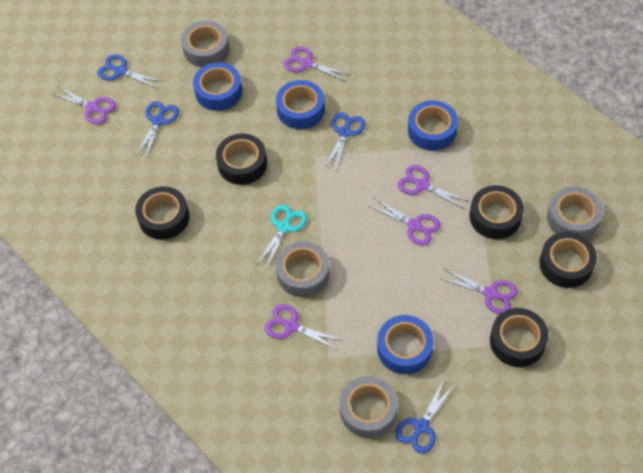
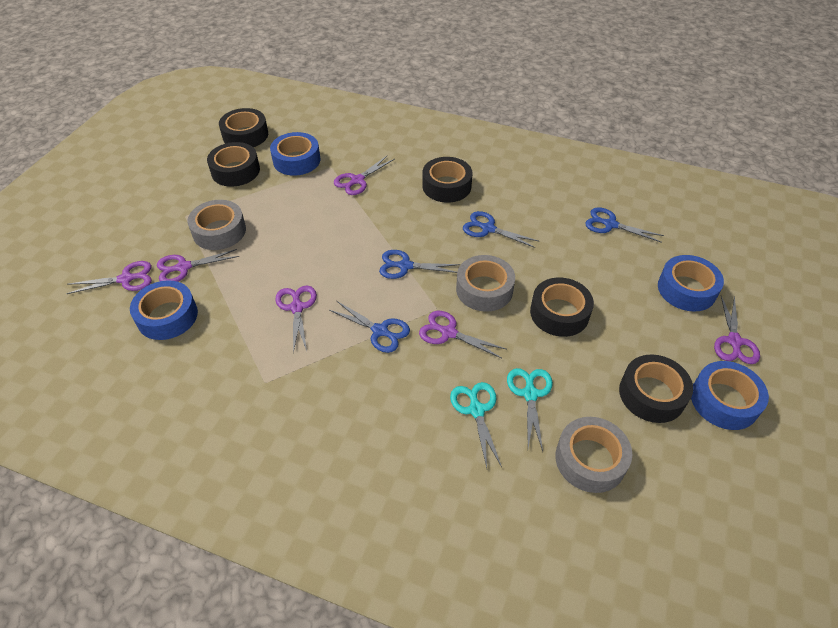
grey tape: [181,21,229,67] [276,241,330,297] [340,376,398,438] [547,187,603,239] = 4 -> [187,200,246,250] [456,255,515,312] [555,417,632,493] = 3
turquoise scissors: [257,205,307,269] = 1 -> [450,382,502,468] [507,368,553,451] = 2

